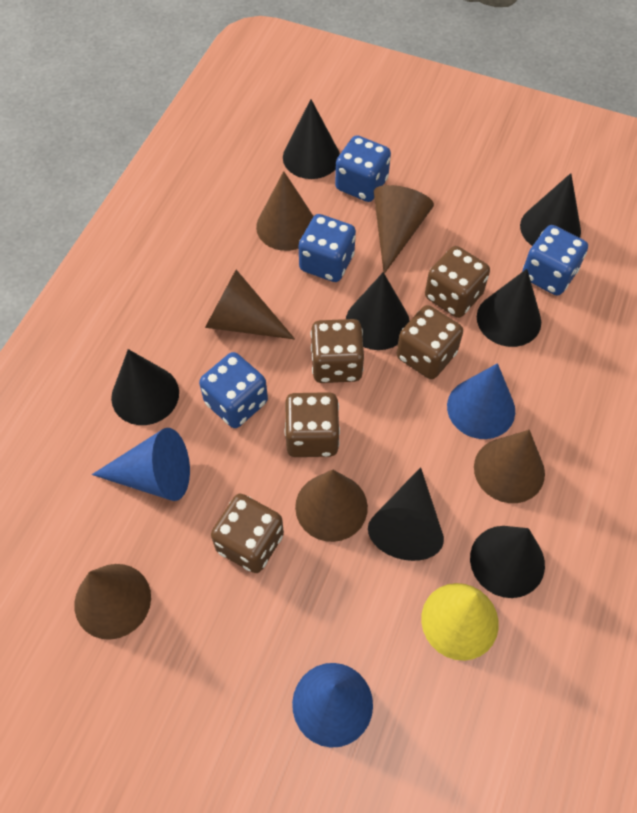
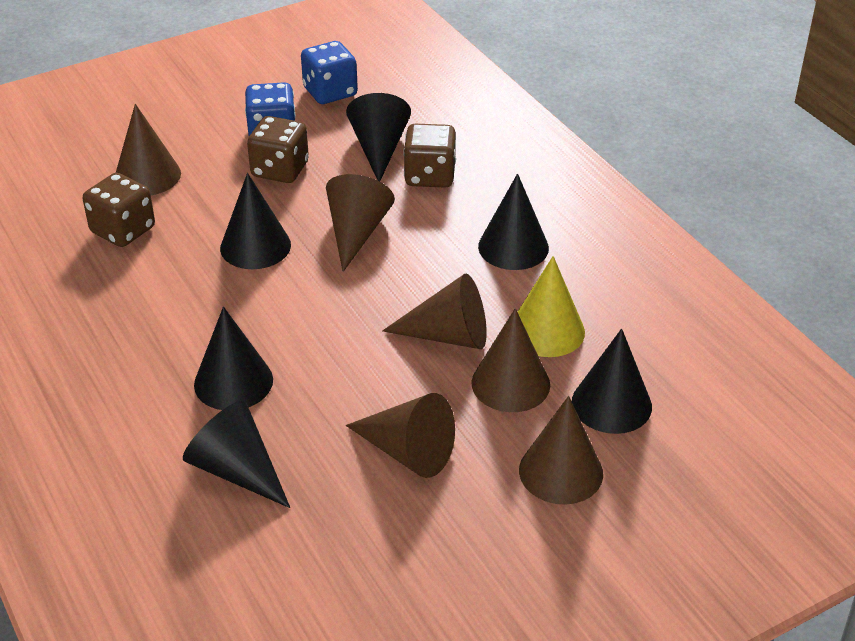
black cone: [111,349,179,425] [283,99,340,179] [346,272,410,350] [368,467,444,561] [470,526,545,598] [477,269,541,347] [520,173,581,246] = 7 -> [183,400,290,508] [194,307,273,410] [220,173,291,269] [346,93,411,182] [478,173,549,270] [572,328,652,434] = 6
blue cone: [92,428,190,501] [292,663,373,748] [447,363,515,439] = 3 -> none = 0
blue dice: [199,352,268,428] [299,214,356,282] [335,135,391,202] [522,225,588,296] = 4 -> [245,82,296,136] [301,41,358,104] = 2
brown dice: [211,494,284,573] [284,392,340,457] [311,319,364,383] [397,305,463,379] [425,246,490,318] = 5 -> [83,173,155,247] [247,116,309,183] [403,124,456,188] = 3

